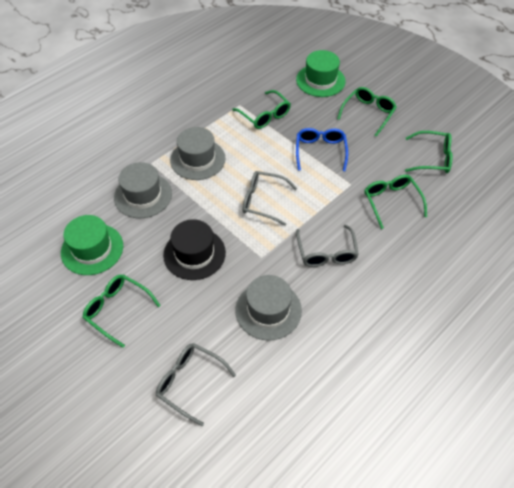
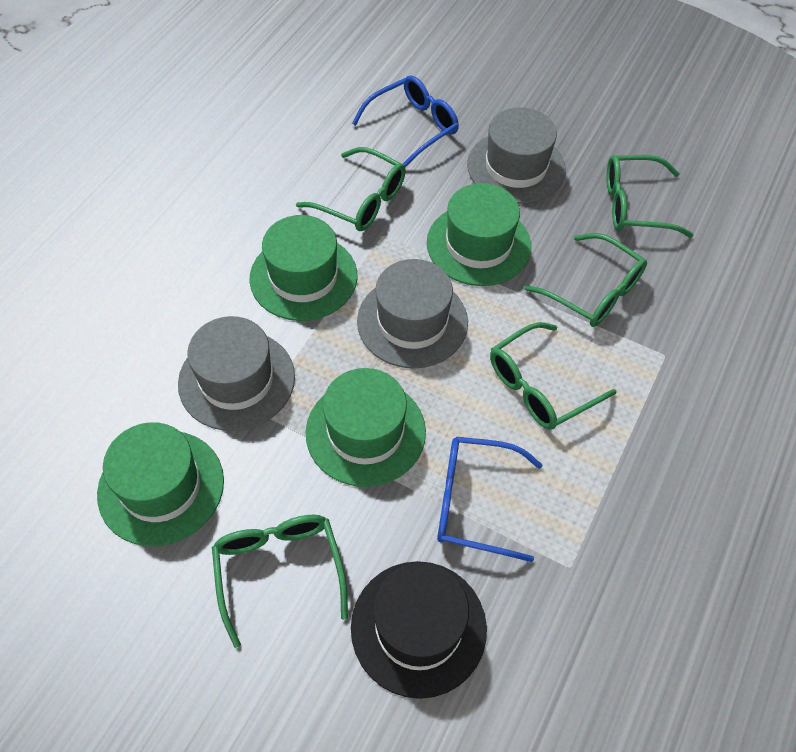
blue glasses: [296,128,348,171] = 1 -> [352,75,459,167] [437,436,543,562] = 2
green hat: [61,215,123,275] [296,50,346,97] = 2 -> [97,422,224,546] [249,215,357,321] [306,368,426,487] [427,183,531,286] = 4
grey glasses: [156,343,236,426] [243,171,297,226] [296,225,359,267] = 3 -> none = 0

